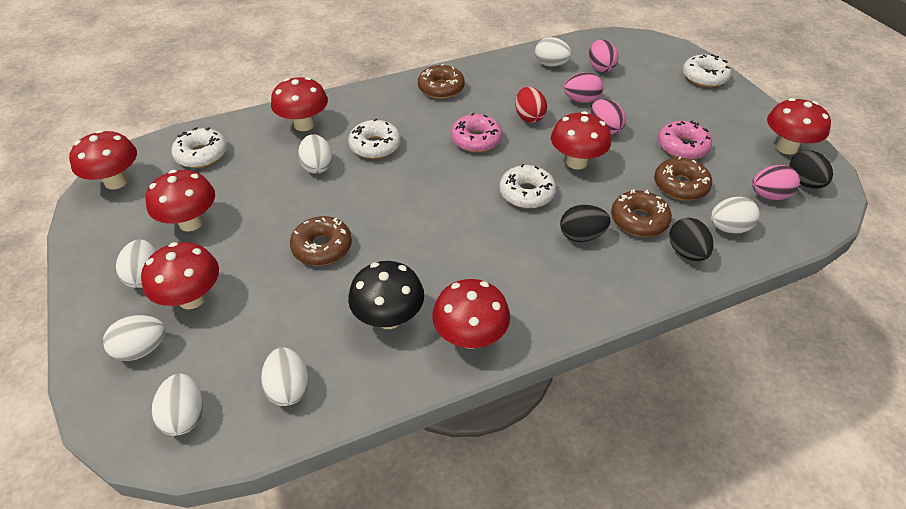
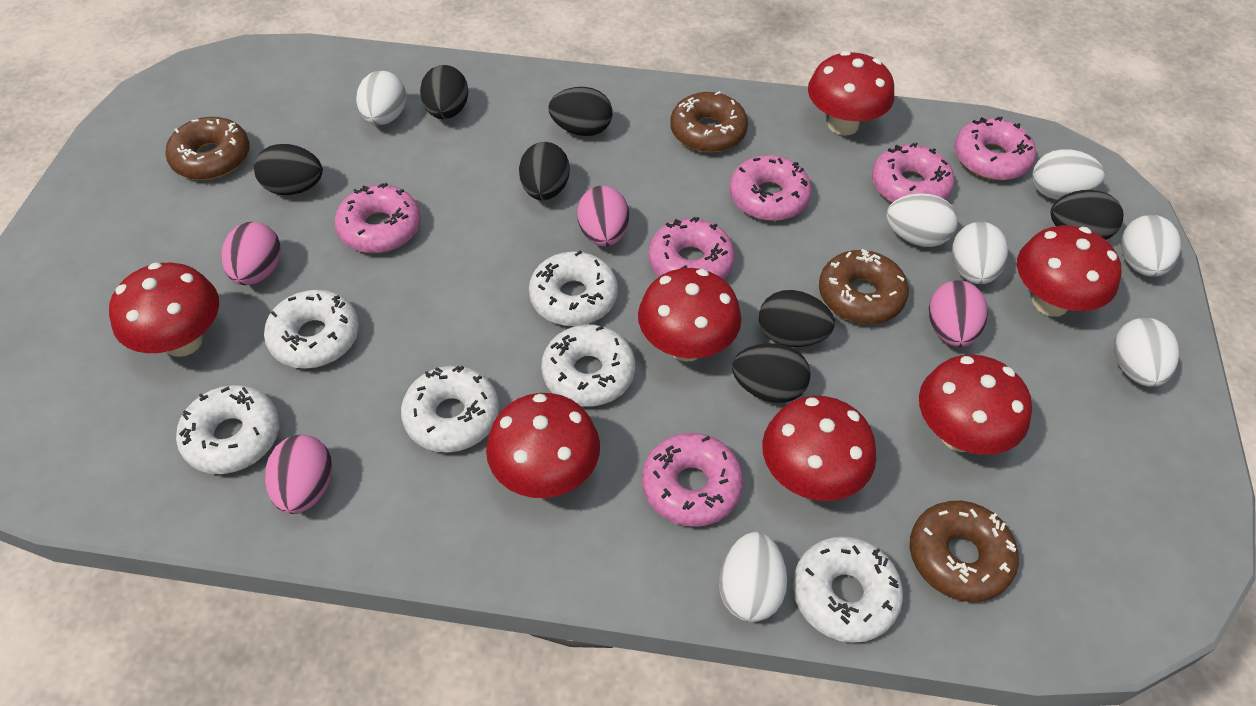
black egg: [560,205,611,242] [669,218,714,261] [789,150,833,189] = 3 -> [254,144,323,195] [420,65,469,119] [519,142,570,200] [548,87,612,136] [732,343,811,403] [759,290,835,347] [1050,190,1124,240] = 7
black mushroom: [348,261,424,329] = 1 -> none = 0
pink donut: [451,113,502,152] [658,121,712,160] = 2 -> [334,183,421,253] [642,433,743,527] [648,217,735,280] [729,155,812,221] [872,143,954,203] [954,117,1036,181] = 6
red egg: [515,87,547,123] = 1 -> none = 0
white donut: [171,127,227,168] [348,119,401,159] [499,164,556,209] [683,54,731,87] = 4 -> [176,385,279,474] [264,290,359,369] [401,366,499,453] [529,251,618,326] [541,325,635,407] [793,537,903,643] = 6

